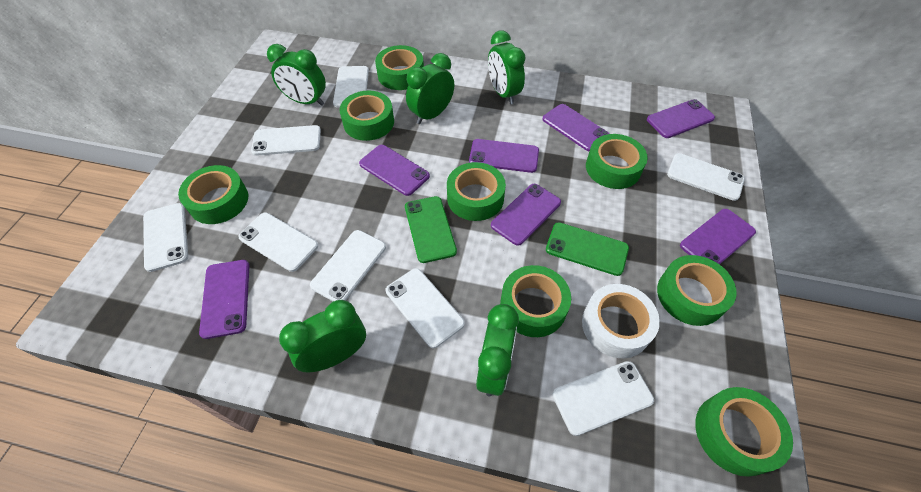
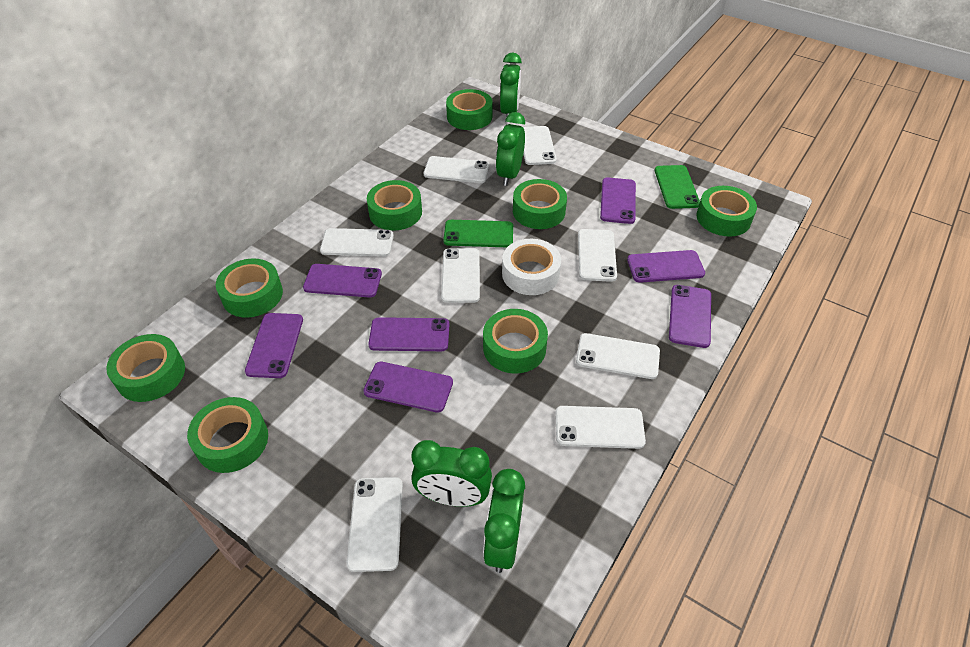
green clock: [267,44,326,106] [279,300,366,373] [406,53,454,124] [476,304,519,397] [488,31,525,104] = 5 -> [412,440,492,507] [483,469,525,573] [496,112,525,186] [500,52,522,117] = 4

